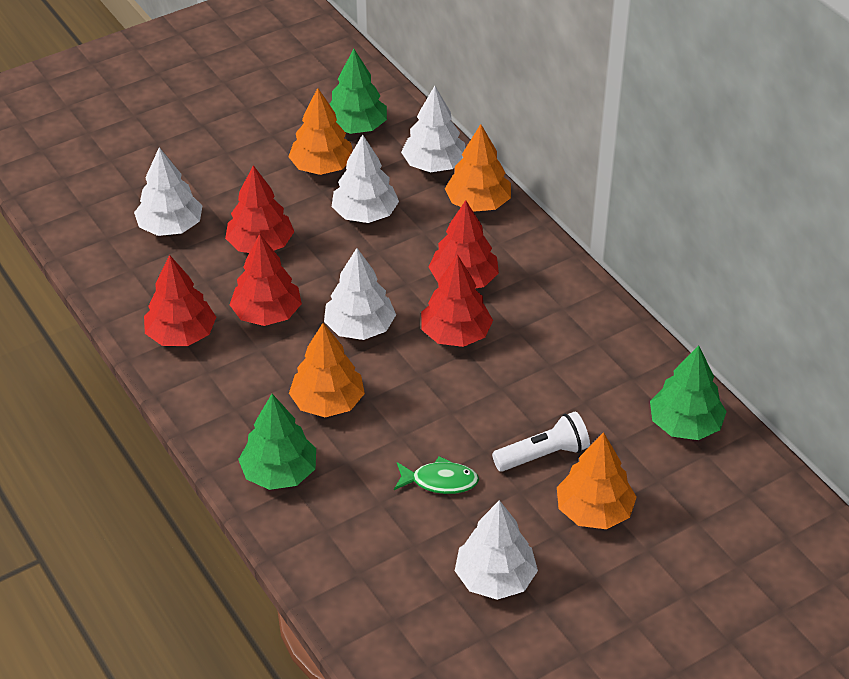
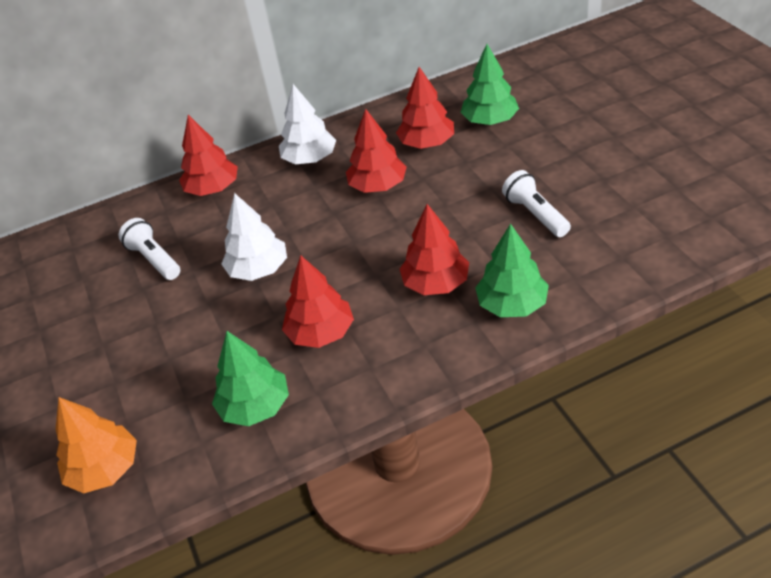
green fish: [394,456,479,494] = 1 -> none = 0
orange tree: [288,88,353,175] [289,323,365,417] [445,124,511,212] [557,432,637,529] = 4 -> [56,397,137,493] = 1
white flashlight: [492,412,590,472] = 1 -> [119,218,180,280] [502,170,571,237] = 2
white tree: [134,147,203,236] [324,248,396,340] [332,135,399,223] [401,86,465,172] [455,500,538,600] = 5 -> [221,193,287,281] [279,84,336,164] = 2

